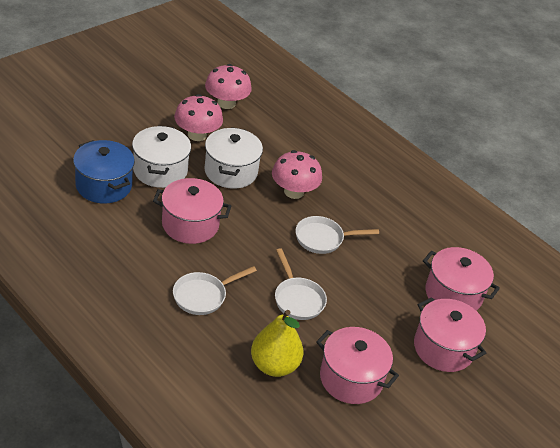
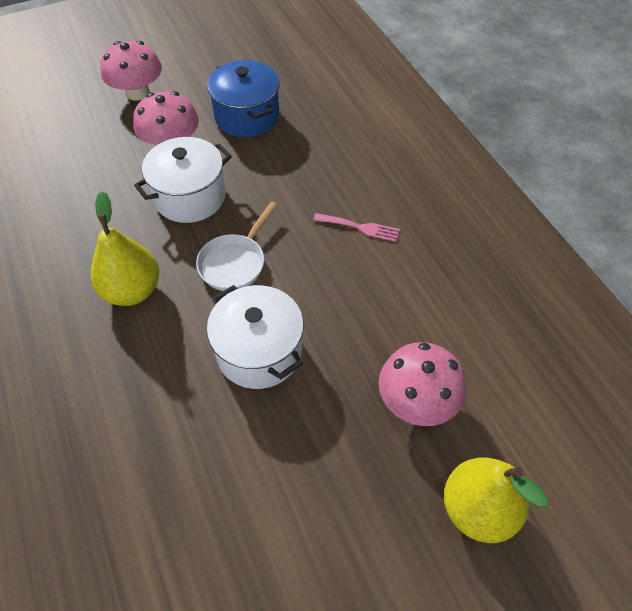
pink fork: none = 0 -> [313,213,400,242] = 1
pink pot: [153,178,231,244] [316,327,399,404] [414,297,486,372] [423,247,500,311] = 4 -> none = 0
white pan: [173,266,257,315] [275,248,327,320] [295,216,379,254] = 3 -> [196,202,278,291] = 1
yellow pear: [251,310,304,377] = 1 -> [91,191,159,306] [444,457,548,543] = 2

